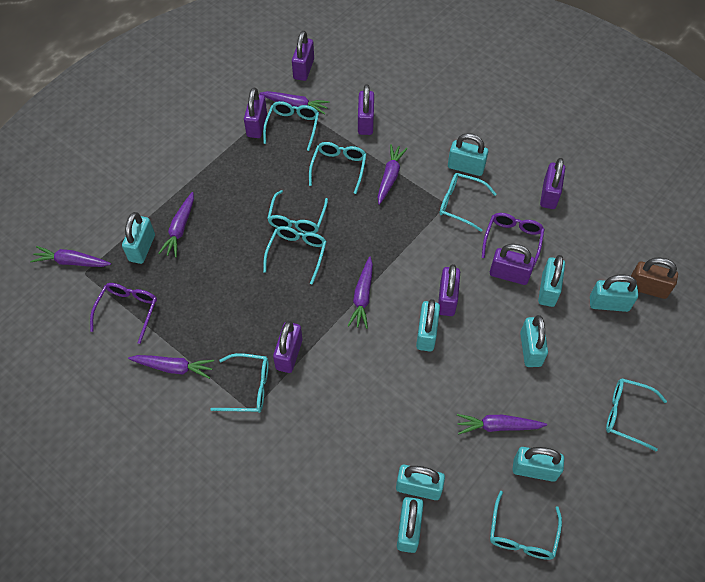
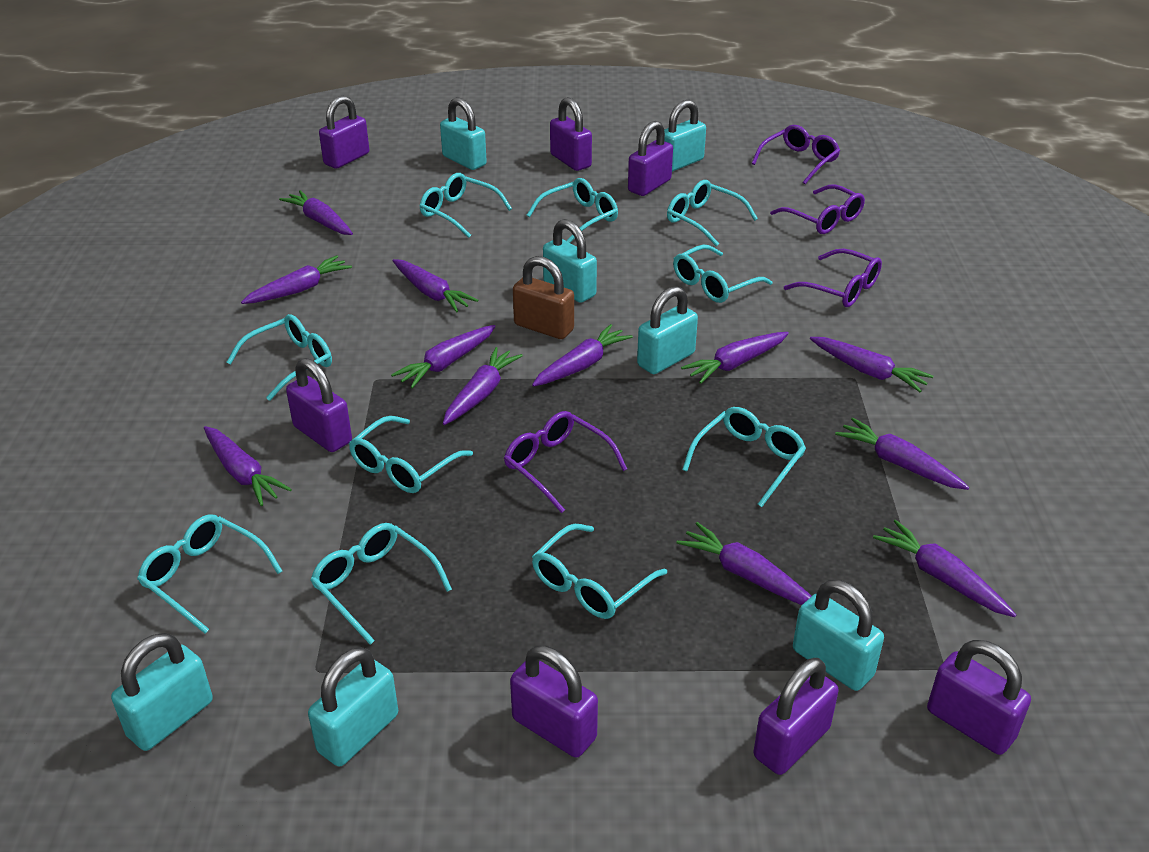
purple carrot: [30,246,111,267] [128,355,214,379] [158,192,194,257] [259,91,330,114] [348,256,373,329] [378,144,408,205] [457,414,547,434] = 7 -> [204,426,292,506] [241,255,352,304] [279,190,353,235] [391,325,496,388] [393,259,478,312] [443,347,523,425] [532,324,633,387] [677,522,812,605] [681,332,789,384] [810,337,933,392] [835,418,969,490] [873,520,1016,617] = 12
purple glasses: [90,283,157,344] [482,213,545,268] = 2 -> [504,411,627,513] [751,125,840,184] [770,184,865,234] [784,249,882,307] = 4
turquoise glasses: [210,353,269,413] [263,101,319,151] [263,226,327,285] [267,190,328,233] [309,142,367,194] [439,173,496,232] [490,491,562,560] [606,378,667,451] = 8 -> [137,514,282,633] [227,314,332,401] [310,523,452,645] [349,416,473,493] [420,173,512,238] [527,178,618,243] [532,524,667,619] [667,180,758,246] [673,245,773,303] [682,407,806,507] = 10
turquoise padlock: [122,212,155,264] [396,465,445,500] [397,497,424,553] [416,299,440,352] [448,133,488,176] [513,447,564,482] [520,315,548,367] [538,255,565,307] [590,275,638,312] = 9 -> [111,633,213,751] [308,647,398,766] [440,97,487,170] [543,219,597,303] [637,286,698,374] [664,100,706,172] [793,580,884,691] = 7

